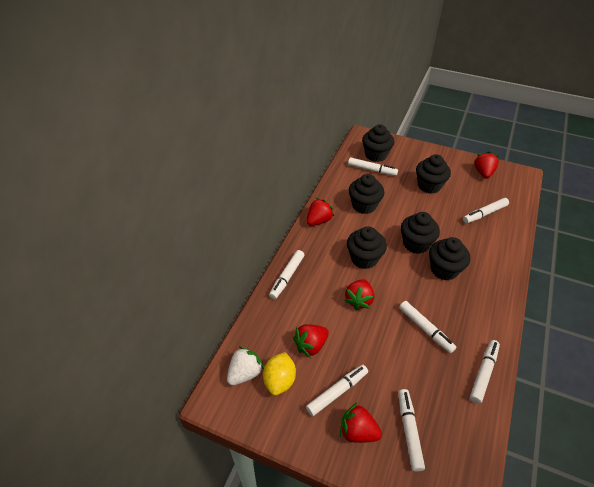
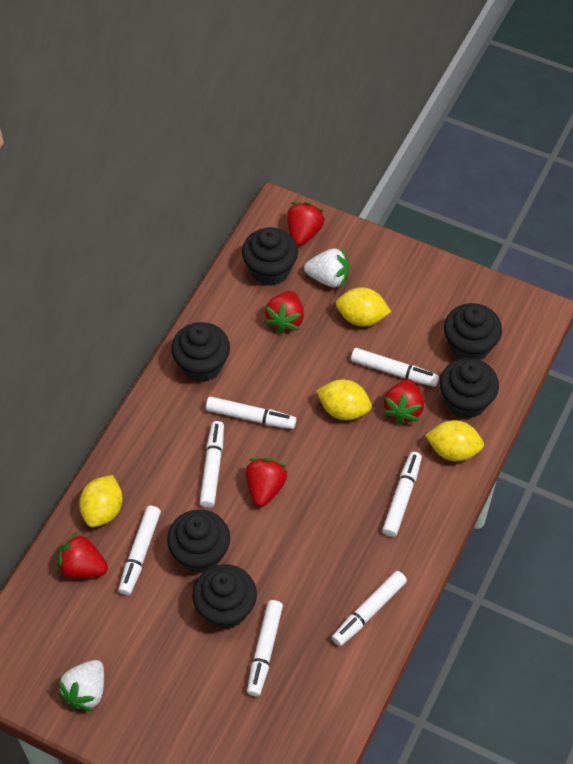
white strawberry: [227,346,264,386] = 1 -> [58,660,104,711] [304,248,349,287] = 2
yellow lemon: [263,352,296,396] = 1 -> [79,475,123,527] [316,379,372,420] [336,287,391,326] [425,420,484,461] = 4

